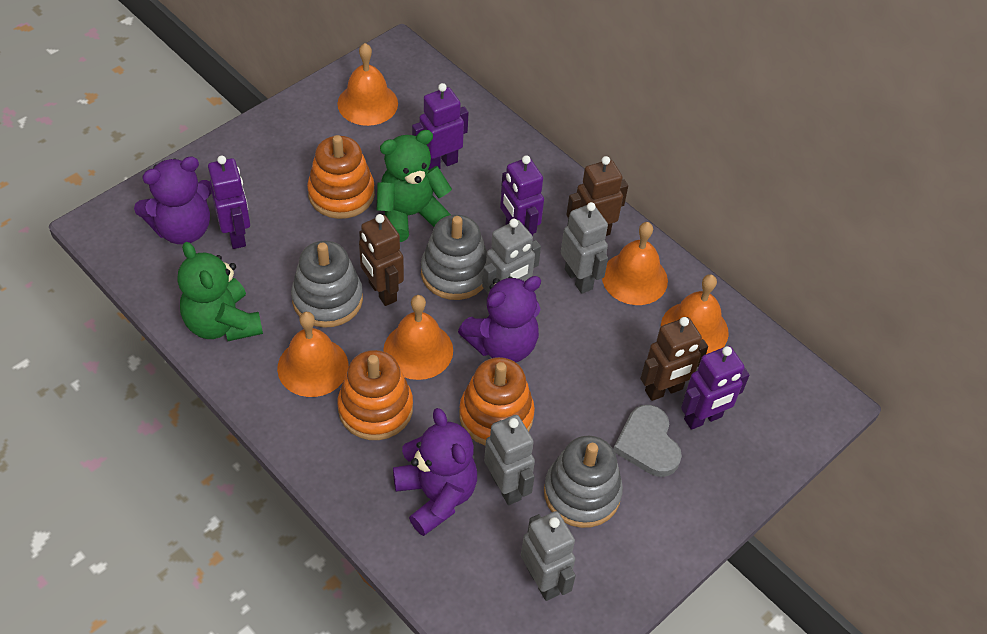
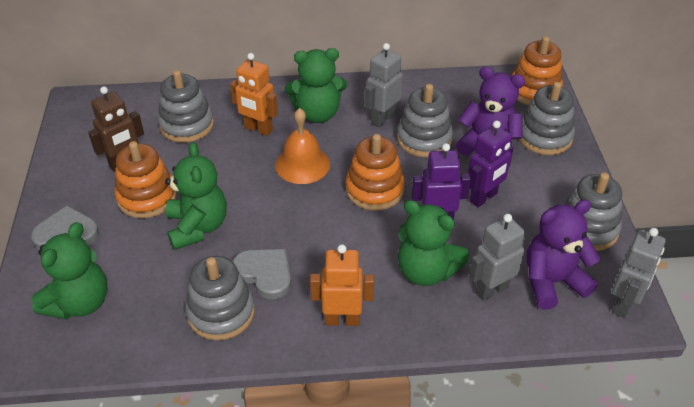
brown robot: [359,214,404,306] [566,156,628,236] [641,317,708,401] = 3 -> [88,86,144,172] = 1
green teddy bear: [178,242,263,341] [377,130,452,242] = 2 -> [31,222,108,320] [165,142,227,250] [285,48,347,123] [398,200,469,286] = 4
grey heart: [613,405,682,477] = 1 -> [31,205,99,250] [232,249,291,299] = 2
grey robot: [482,219,541,292] [484,415,535,505] [521,511,576,601] [561,202,608,294] = 4 -> [365,43,403,127] [469,214,525,301] [612,228,666,318] = 3
grey stacking toy: [291,241,363,328] [421,215,487,300] [544,436,623,528] = 3 -> [158,70,214,143] [185,256,255,340] [397,84,453,157] [519,82,575,155] [564,173,622,251] = 5
orange bell: [277,312,349,397] [337,43,398,126] [383,295,453,380] [602,222,668,305] [661,274,729,354] = 5 -> [275,108,330,184] = 1
orange robot: none = 0 -> [230,53,278,136] [310,244,374,326] = 2
purple robot: [208,156,250,249] [412,83,469,170] [500,155,544,236] [681,346,750,430] = 4 -> [412,143,471,221] [468,121,514,207] = 2
purple teddy bear: [134,156,211,244] [393,408,477,536] [458,276,541,362] = 3 -> [456,66,525,161] [527,199,600,310] = 2

